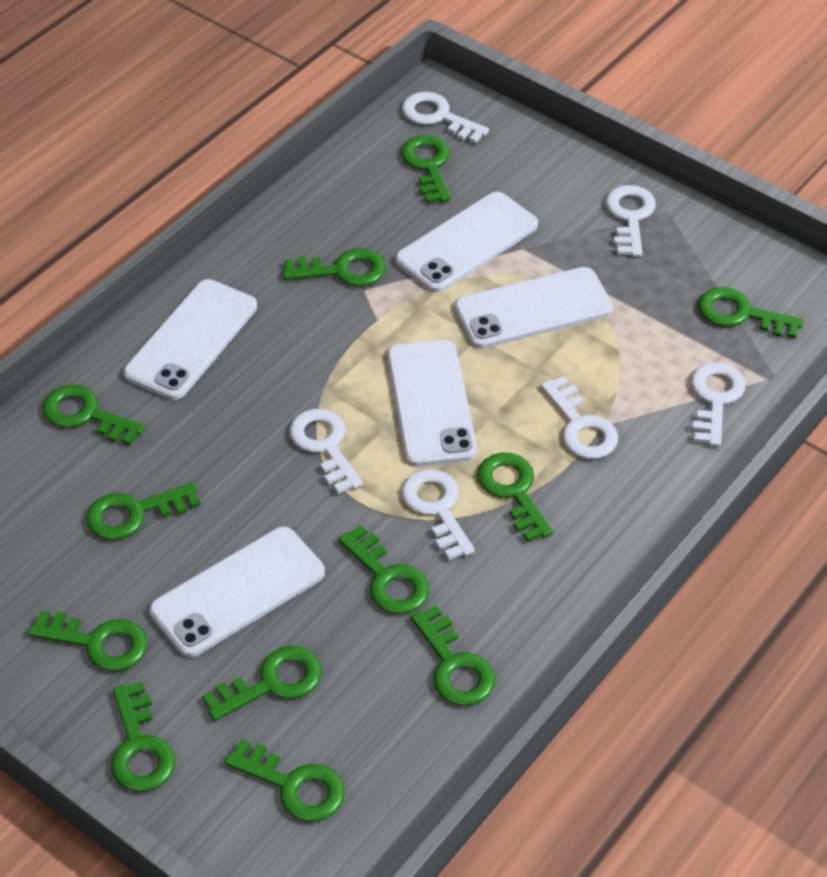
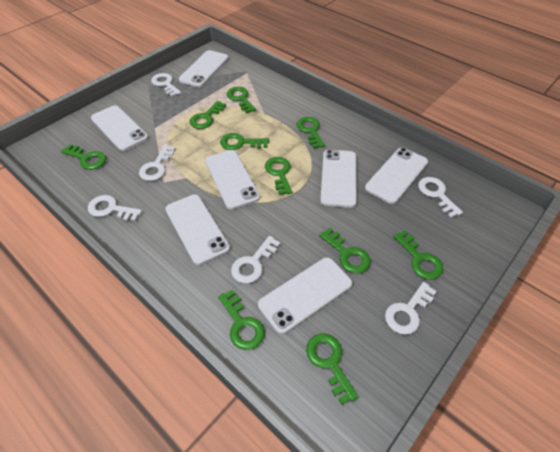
green key: [28,611,148,672] [43,385,145,445] [86,482,201,540] [111,682,175,792] [202,646,322,721] [224,739,345,822] [283,248,386,286] [338,525,429,615] [401,135,451,203] [411,606,495,706] [477,453,553,542] [698,287,803,339] = 12 -> [61,144,106,170] [189,101,226,129] [218,290,265,350] [220,133,269,150] [227,87,256,114] [265,157,292,195] [297,117,325,149] [306,334,358,405] [319,228,371,273] [393,230,443,280] = 10
white phone: [124,279,257,400] [149,527,325,657] [387,340,477,467] [395,192,538,293] [454,267,613,349] = 5 -> [91,105,148,151] [165,194,230,265] [179,50,229,87] [205,150,260,210] [258,257,352,334] [320,149,357,208] [365,148,428,204] = 7

